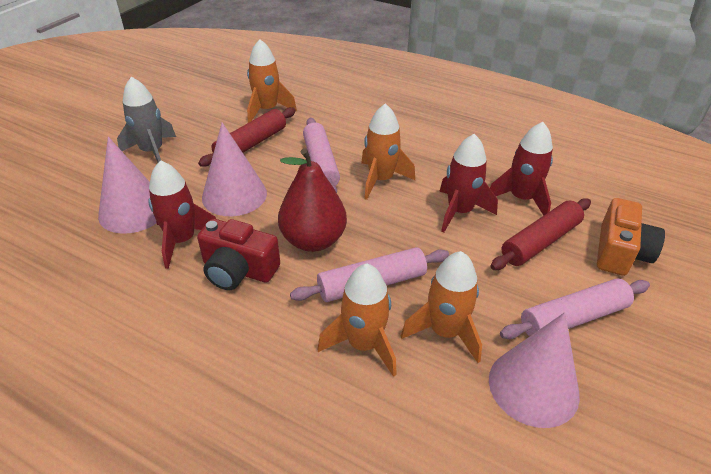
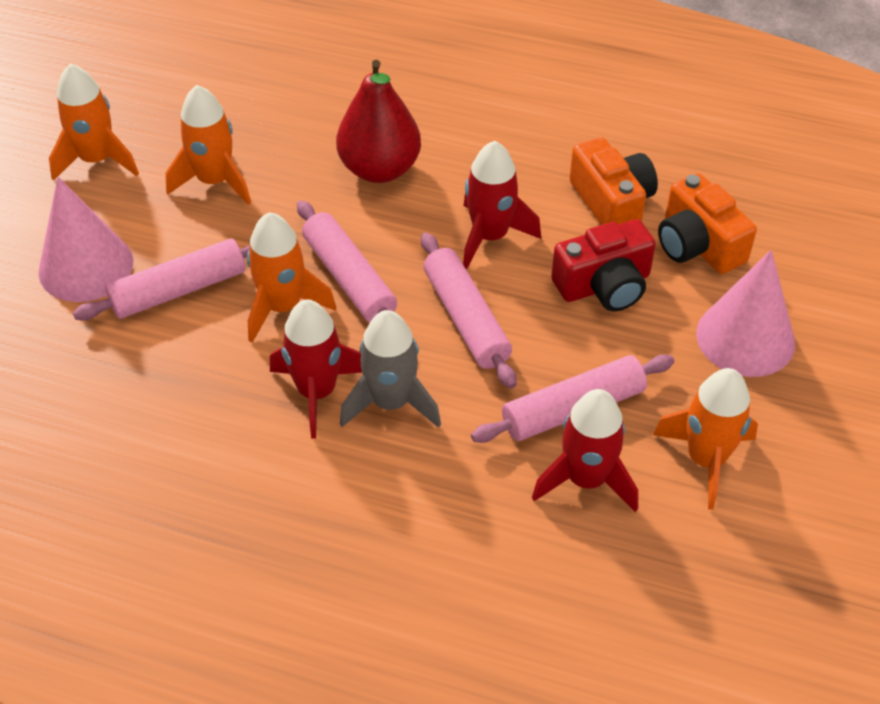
orange camera: [597,198,665,276] = 1 -> [569,137,658,225] [658,173,757,274] = 2
pink cone: [98,137,157,234] [202,122,267,216] [489,312,580,428] = 3 -> [38,177,134,302] [696,250,795,377] = 2
pink rolling pin: [290,247,449,302] [303,118,340,193] [500,278,650,339] = 3 -> [73,238,250,321] [297,200,397,322] [421,233,517,389] [471,354,674,443] = 4
red rolling pin: [198,107,296,167] [490,198,591,270] = 2 -> none = 0

